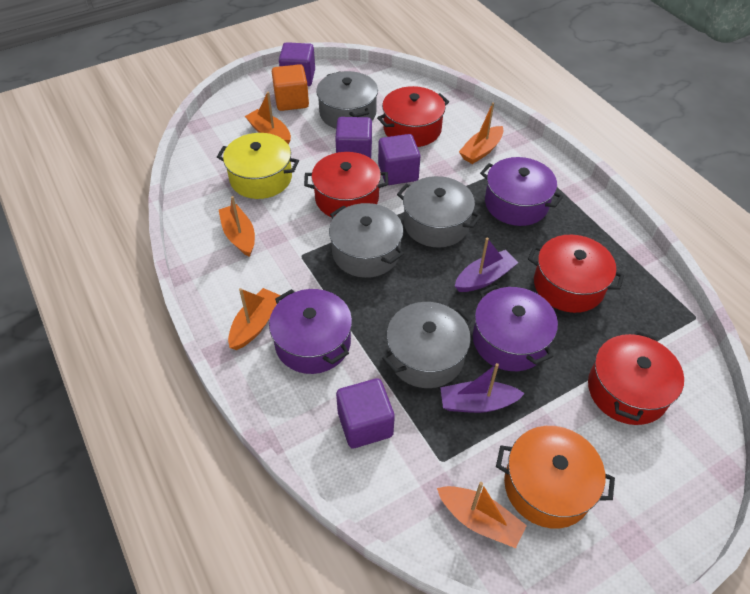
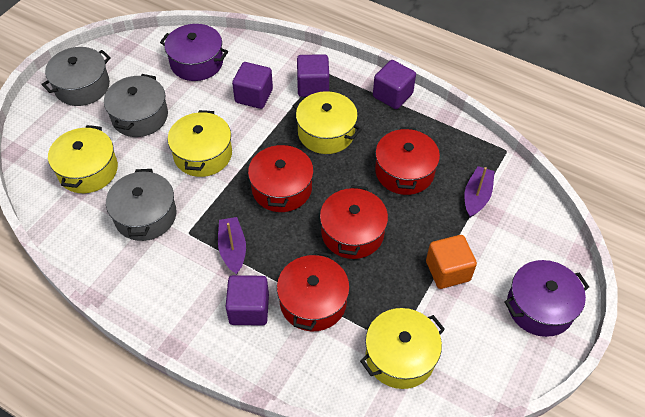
grey pot: [316,71,378,129] [329,203,404,278] [382,302,472,388] [397,176,481,248] = 4 -> [41,47,111,106] [104,74,168,137] [106,169,177,241] = 3
orange boat: [219,196,255,257] [228,288,281,350] [245,91,291,145] [437,482,527,548] [459,102,503,164] = 5 -> none = 0
orange pot: [496,426,615,529] = 1 -> none = 0
purple pot: [269,289,352,374] [473,285,558,371] [480,157,563,226] = 3 -> [160,24,228,81] [504,260,589,337] = 2
yellow pot: [217,133,299,199] = 1 -> [48,125,118,193] [168,110,232,177] [292,91,362,154] [360,308,445,389] = 4

